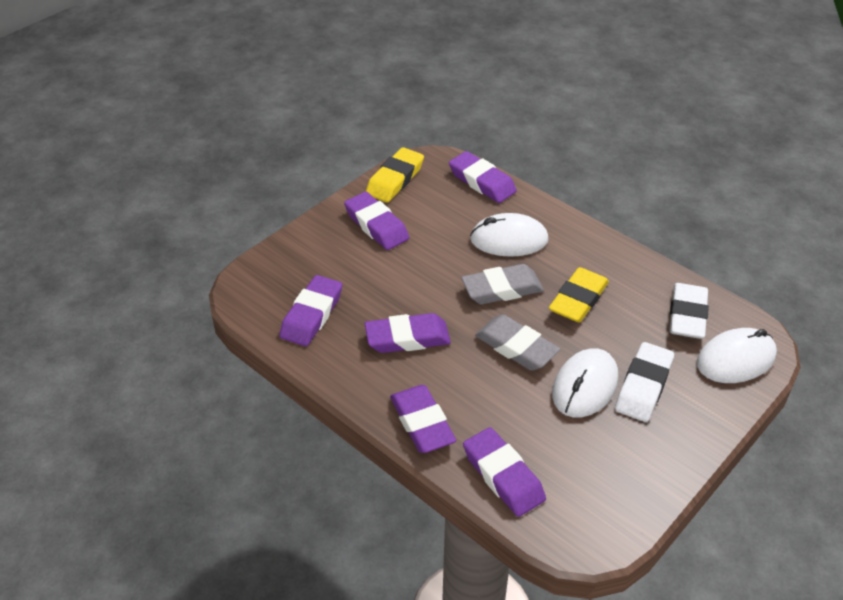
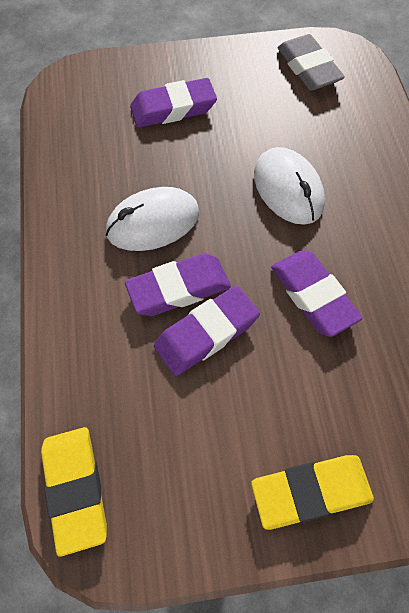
grey eraser: [461,264,544,304] [475,314,560,371] = 2 -> [277,34,345,90] = 1
purple eraser: [279,275,342,346] [344,192,409,250] [365,313,451,353] [390,385,456,453] [449,151,517,203] [463,427,546,517] = 6 -> [125,253,231,316] [130,78,217,128] [154,286,260,376] [271,251,363,337] = 4
white eraser: [615,342,674,422] [669,283,709,339] = 2 -> none = 0
white mouse: [470,213,549,257] [552,348,618,418] [697,328,777,383] = 3 -> [106,187,199,251] [254,147,325,225] = 2

